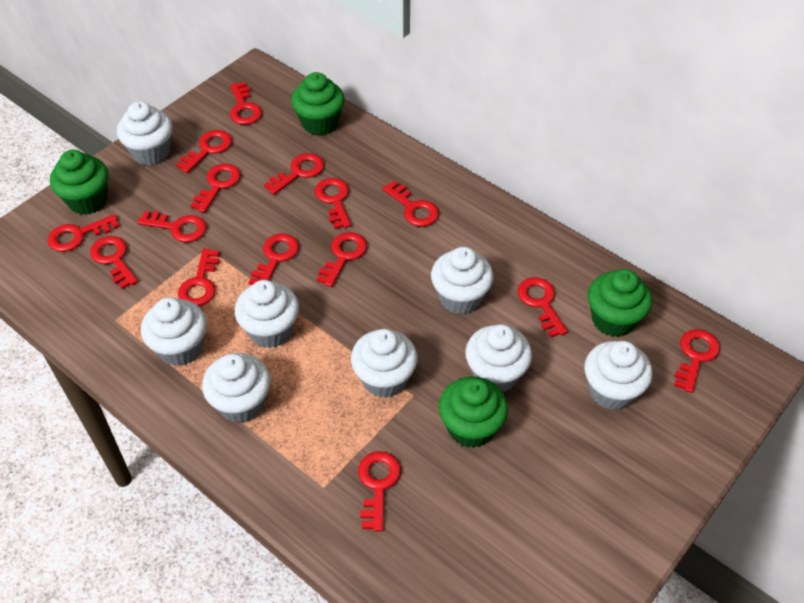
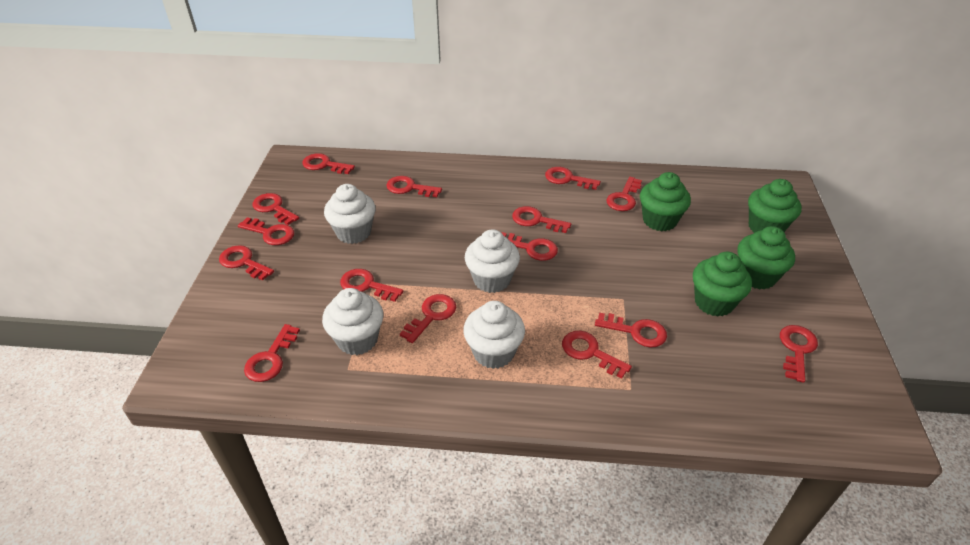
white cupcake: [117,101,172,165] [141,297,207,366] [202,353,271,423] [235,280,299,348] [351,329,417,398] [431,247,494,314] [465,324,532,392] [585,341,653,410] = 8 -> [322,288,383,355] [324,184,376,244] [463,301,525,369] [465,229,520,293] = 4

